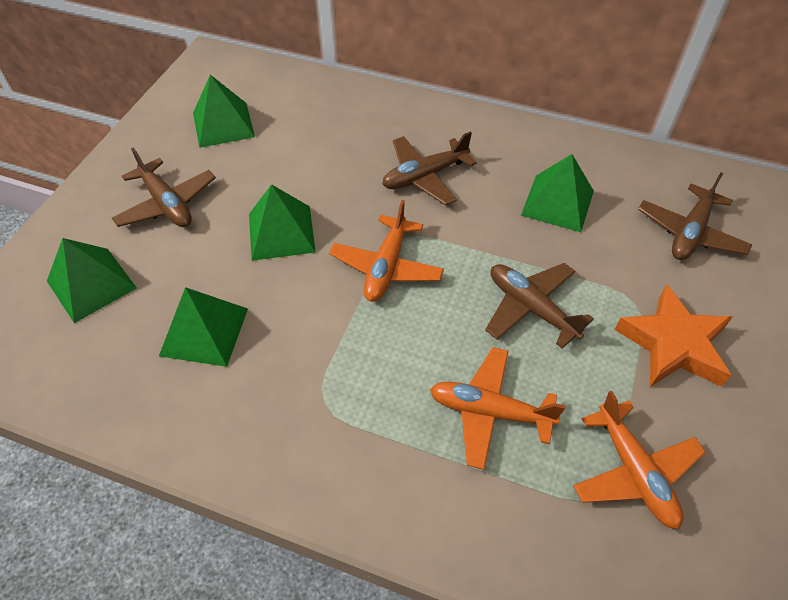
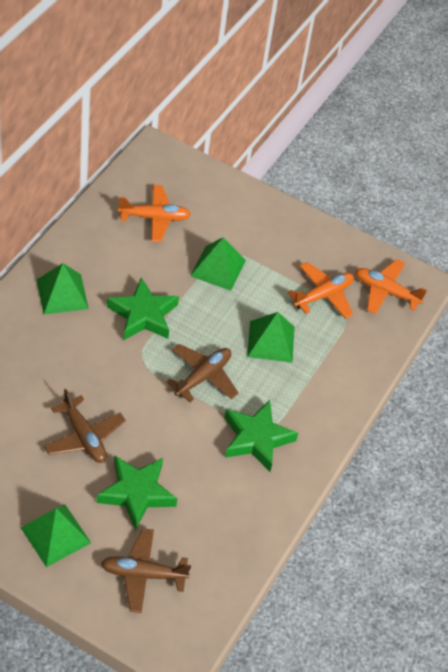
brown plane: [112,148,216,227] [382,132,477,205] [485,263,594,349] [638,172,752,260] = 4 -> [44,389,126,463] [101,528,191,613] [166,344,239,402] = 3
green pyramid: [47,238,137,323] [159,287,248,367] [193,75,255,148] [249,184,316,261] [521,154,594,232] = 5 -> [21,505,91,567] [37,263,89,315] [190,238,246,291] [247,312,294,363] = 4
green star: none = 0 -> [97,456,177,531] [107,277,179,340] [224,400,298,472] = 3
orange star: [614,284,732,387] = 1 -> none = 0

